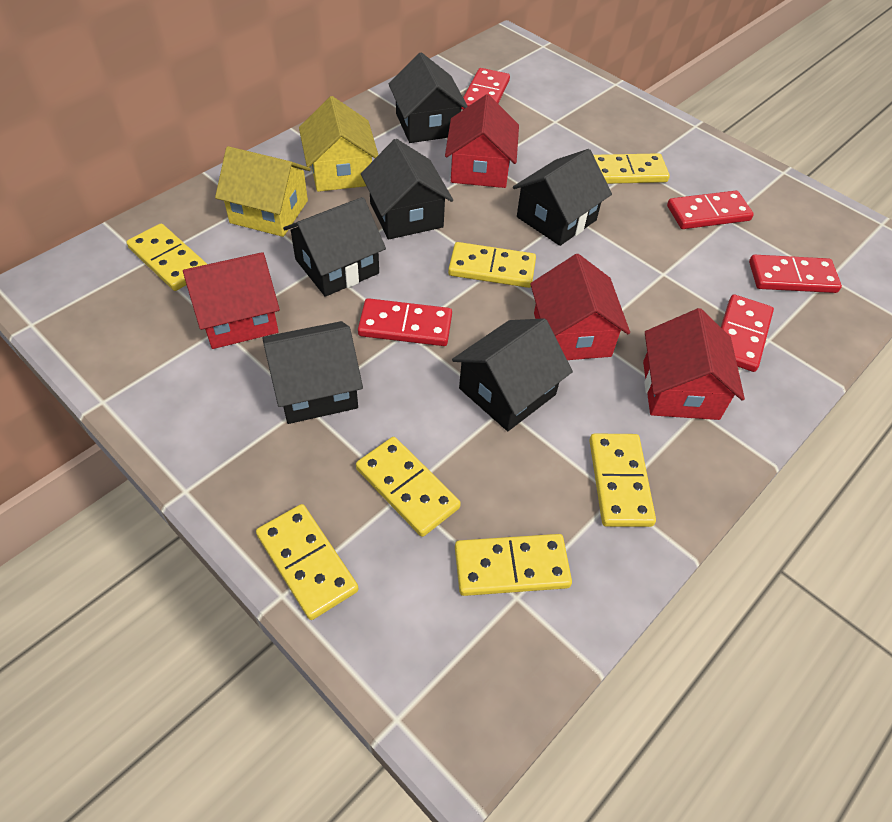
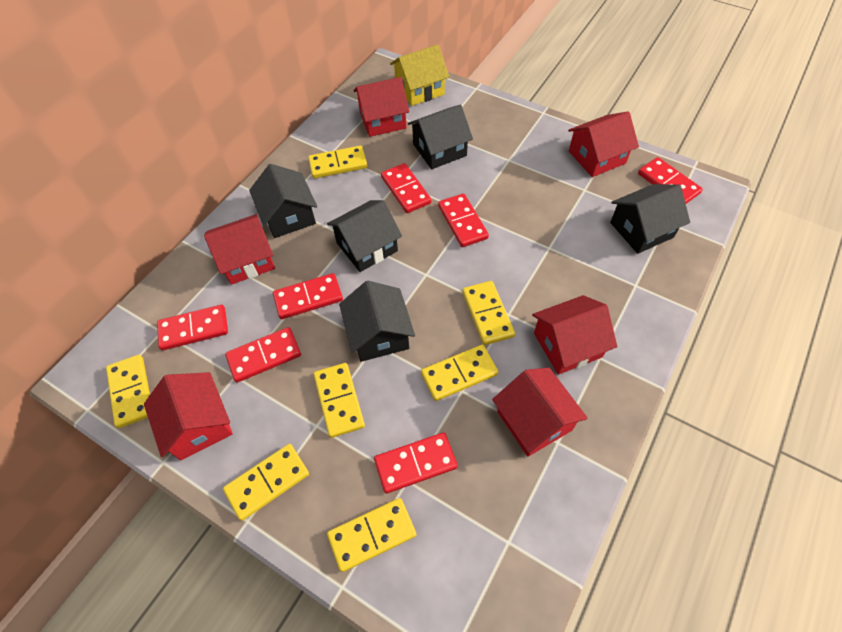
black house: [262,321,363,424] [283,197,386,297] [361,139,453,239] [389,52,468,143] [452,318,573,431] [513,149,612,246] = 6 -> [249,164,317,238] [327,200,402,272] [339,281,415,362] [408,104,473,169] [610,184,690,254] = 5
red domino: [358,298,452,346] [461,68,510,110] [667,191,754,229] [721,294,774,372] [749,255,842,293] = 5 -> [157,305,228,350] [225,327,301,383] [273,273,343,319] [374,432,458,494] [381,163,431,213] [438,193,489,247] [638,157,703,204] = 7
red house: [183,252,280,349] [445,94,519,188] [530,254,630,360] [643,308,745,420] = 4 -> [144,372,233,460] [204,214,275,285] [353,77,409,137] [492,368,588,457] [532,295,617,375] [568,111,639,177] = 6
yellow house: [215,146,311,237] [299,96,378,192] = 2 -> [390,44,449,106] = 1

